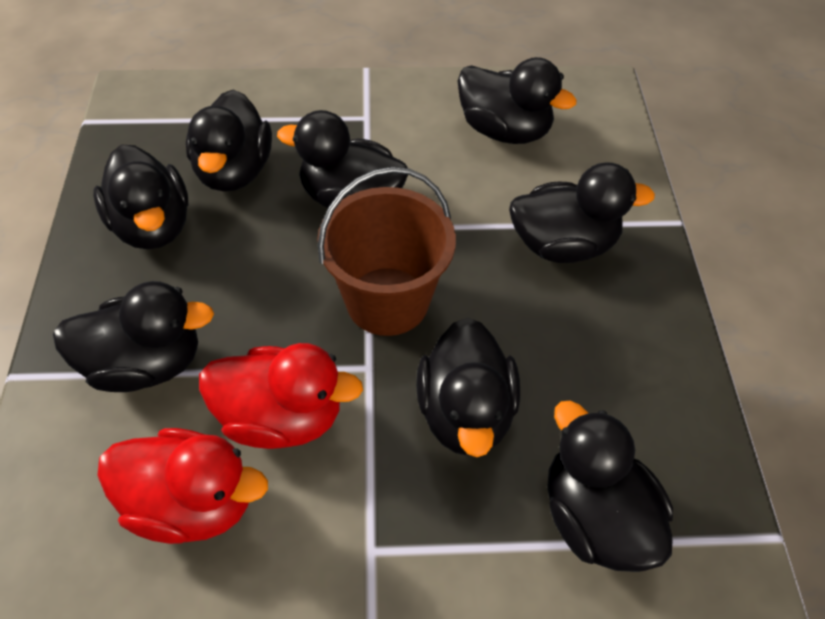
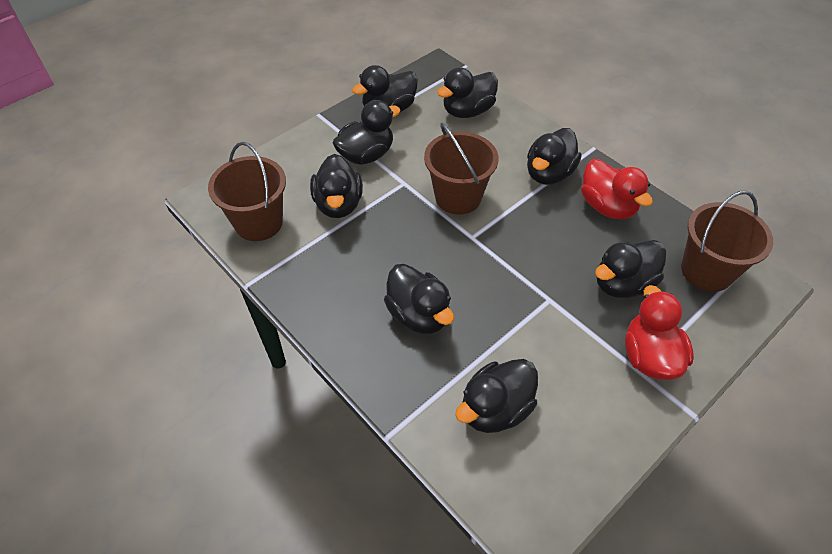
brown bucket: [317,167,456,336] = 1 -> [208,142,286,241] [424,123,499,215] [681,191,773,292] = 3

